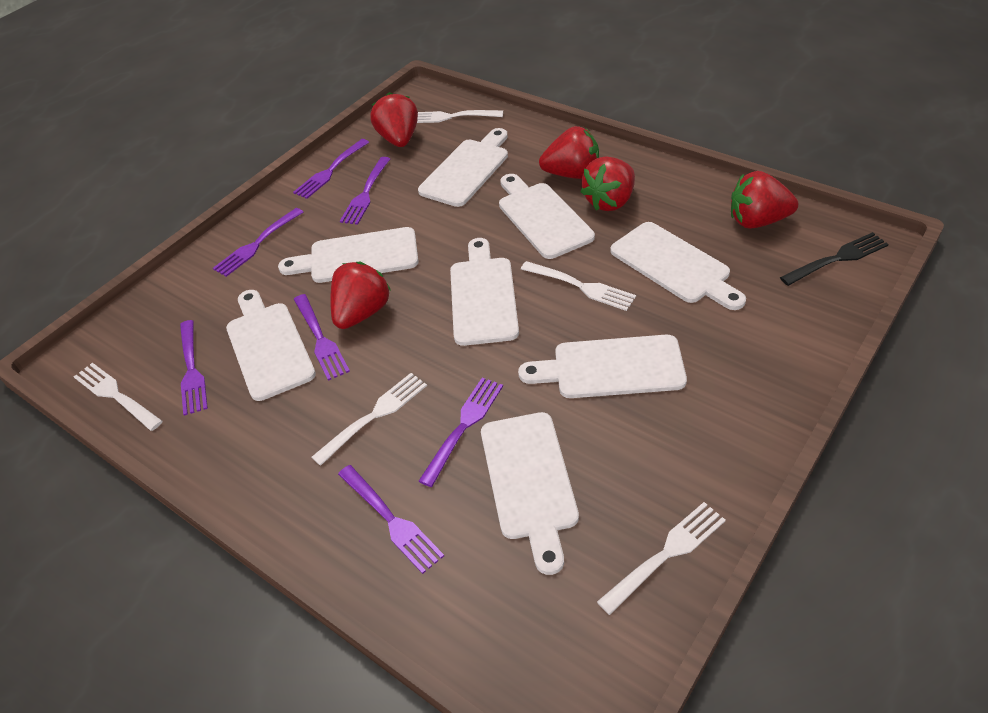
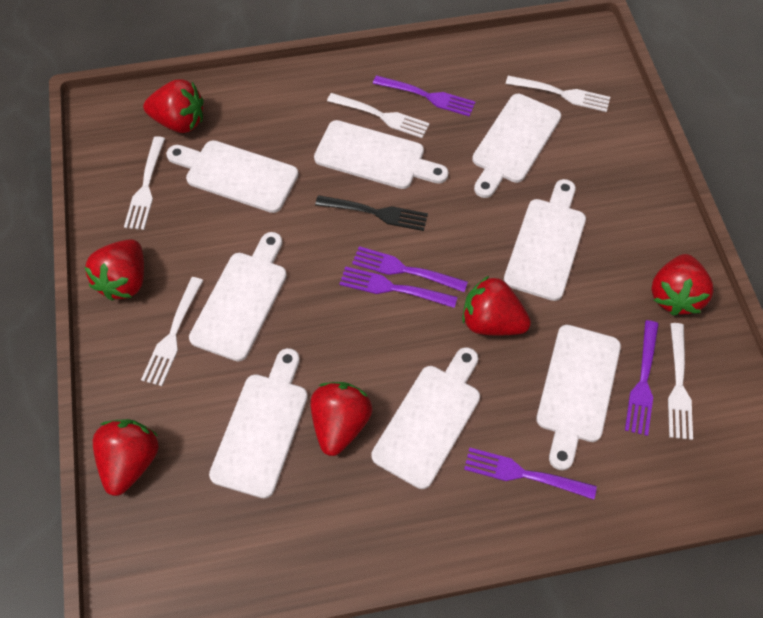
purple fork: [180,320,208,416] [213,208,303,277] [293,139,369,199] [294,294,350,381] [338,465,444,574] [340,157,390,225] [419,378,503,487] = 7 -> [339,266,457,308] [352,246,468,292] [373,75,476,117] [464,448,597,500] [625,320,658,436] = 5
red strawberry: [330,262,391,329] [370,92,418,147] [539,126,599,179] [580,157,635,211] [731,171,798,229] = 5 -> [85,239,144,301] [93,419,159,496] [143,79,203,133] [311,382,372,456] [462,276,531,336] [651,254,714,316] = 6

